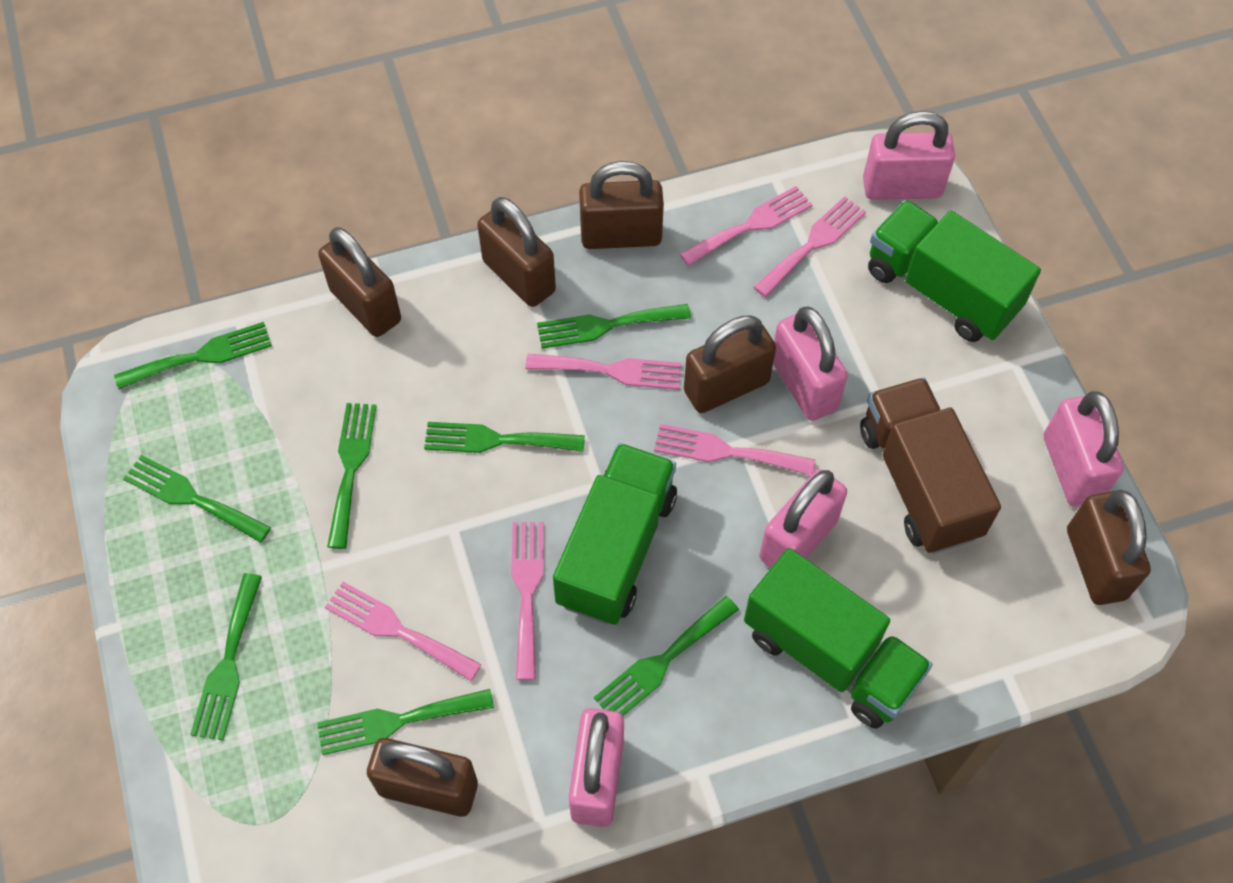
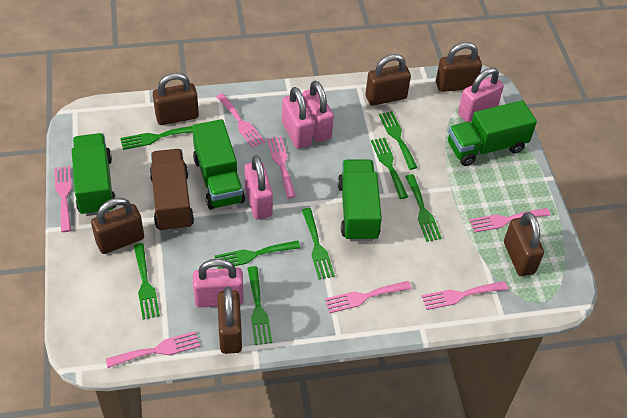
green truck: [553,443,677,625] [744,548,933,729] [868,200,1041,342] = 3 -> [72,133,116,216] [192,119,245,210] [338,159,382,242] [448,100,537,166] = 4
pink fork: [325,582,482,681] [511,522,544,680] [525,354,682,390] [654,424,816,476] [680,186,813,266] [753,196,866,297] = 6 -> [54,166,72,232] [106,331,200,368] [216,93,265,148] [267,136,296,198] [325,281,412,313] [421,281,508,310] [469,208,551,233] = 7

